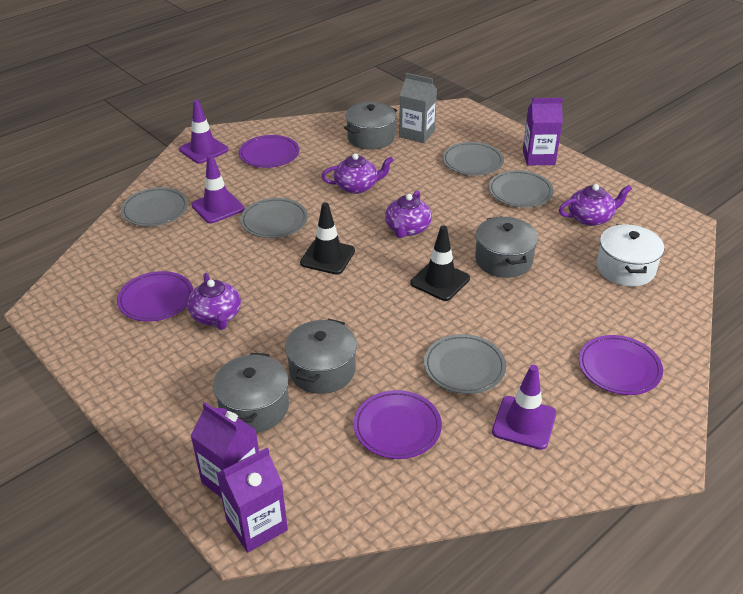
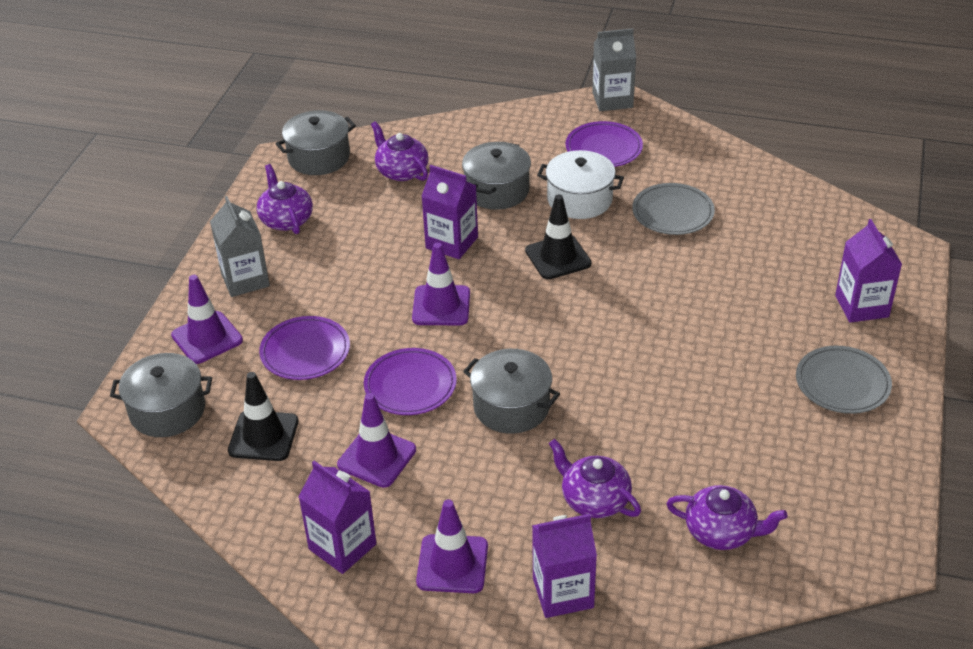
grey carton: [399,73,437,143] = 1 -> [210,196,270,297] [592,28,636,111] = 2
grey plate: [121,187,188,226] [240,198,308,238] [424,334,506,394] [442,142,504,176] [489,170,554,207] = 5 -> [632,183,715,235] [796,346,892,414] = 2
purple carton: [190,402,259,498] [216,447,288,553] [523,98,563,165] = 3 -> [299,461,377,574] [421,165,478,259] [532,514,597,618] [835,219,902,323] = 4
purple plate: [117,271,193,322] [239,135,299,168] [354,390,442,459] [579,335,663,395] = 4 -> [259,316,350,380] [364,348,457,415] [565,121,643,167] = 3
purple traffic cone: [179,100,229,164] [191,154,244,223] [492,365,556,450] = 3 -> [171,275,243,364] [337,393,416,488] [412,243,470,325] [416,499,488,593] = 4

